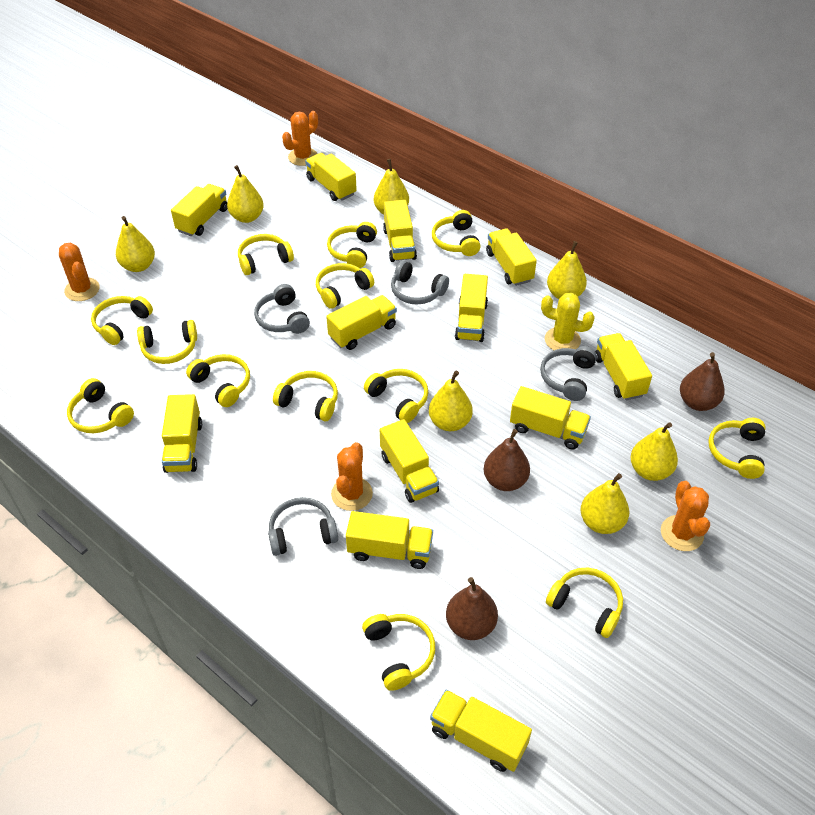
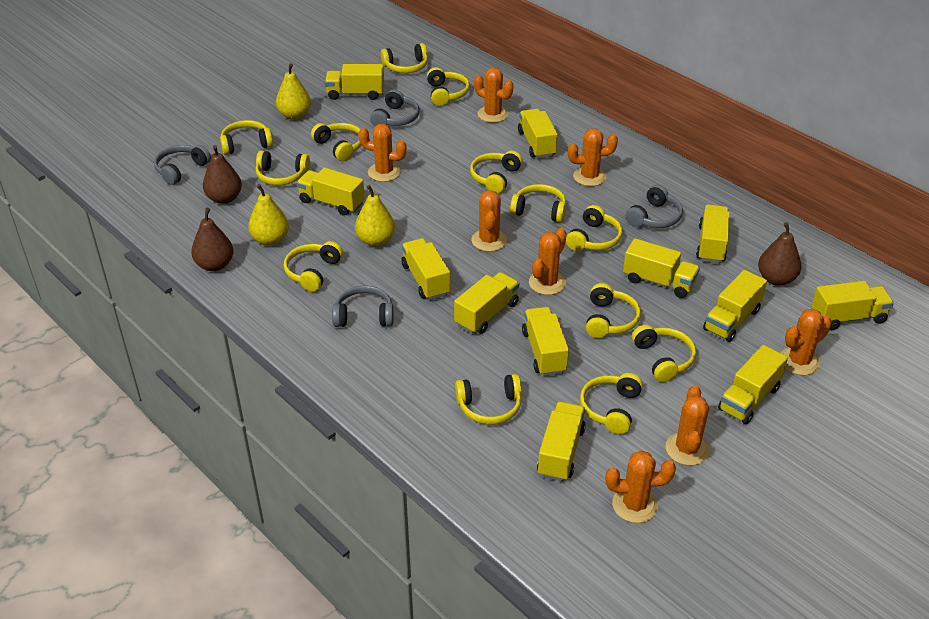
orange cactus: [59,243,100,301] [282,111,318,166] [331,442,373,511] [661,481,710,551] = 4 -> [358,124,407,182] [471,190,507,252] [474,67,513,123] [529,228,567,295] [568,128,618,186] [605,450,676,523] [665,385,710,466] [781,309,832,375] = 8
yellow cactus: [541,293,595,350] = 1 -> none = 0
yellow pear: [116,216,155,272] [227,165,264,223] [374,159,409,215] [429,370,473,431] [547,241,587,299] [580,473,629,534] [631,422,678,481] = 7 -> [248,184,289,246] [276,63,311,120] [355,185,395,247] = 3

